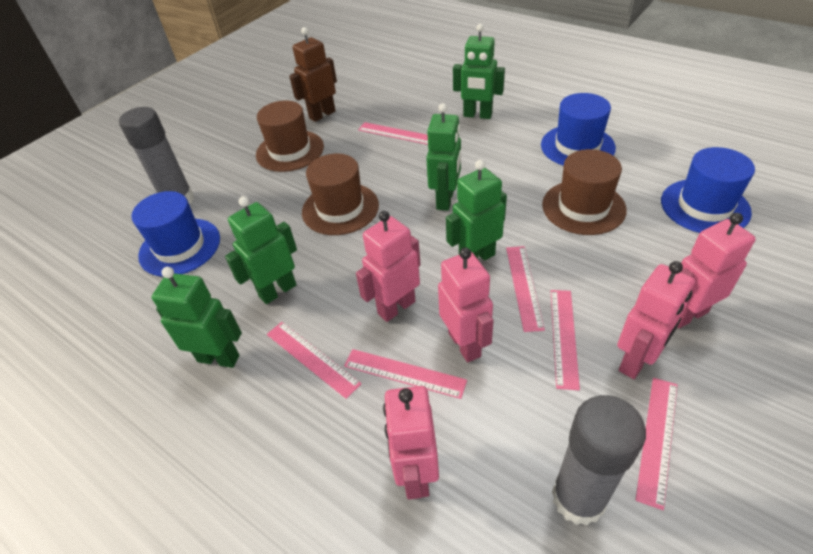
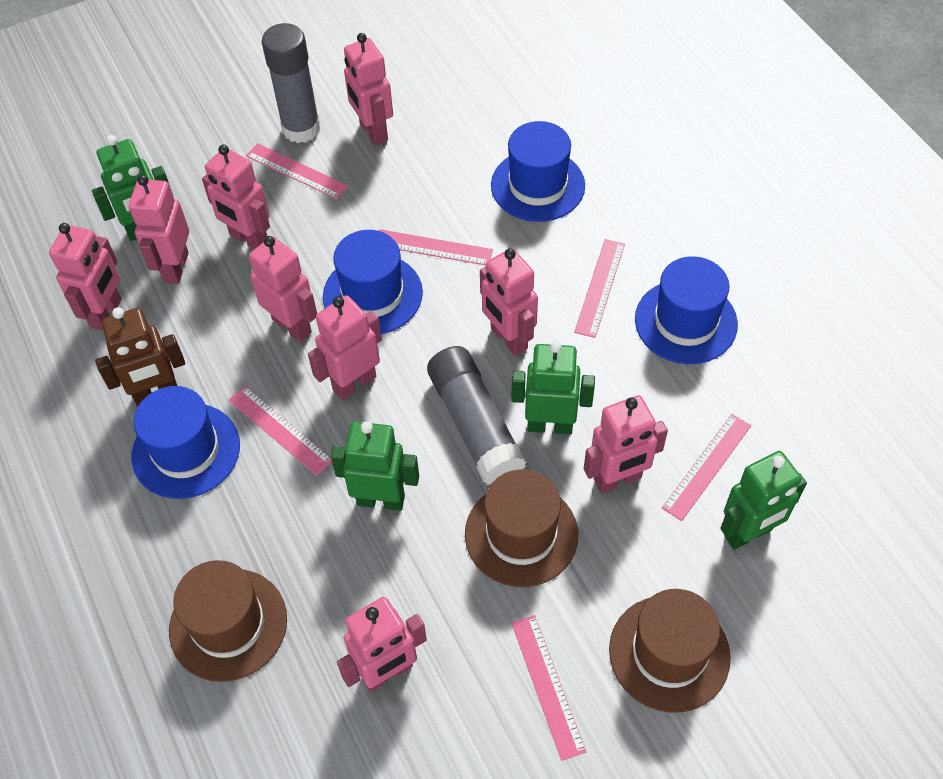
blue hat: [132,191,220,277] [541,93,616,166] [661,147,755,233] = 3 -> [131,386,240,499] [323,230,423,334] [491,121,585,222] [635,256,738,364] = 4
green robot: [152,267,242,368] [225,196,297,304] [426,103,461,211] [446,160,507,260] [453,24,505,119] = 5 -> [92,135,173,241] [331,421,419,511] [511,341,595,434] [720,451,807,550] = 4
pink robot: [356,211,421,322] [383,386,439,499] [438,247,494,362] [617,261,695,379] [677,213,756,328] = 5 -> [49,223,122,331] [129,175,189,284] [202,145,270,249] [249,236,317,342] [308,295,382,400] [337,597,427,692] [344,33,393,146] [480,248,538,356] [584,395,668,493] = 9

